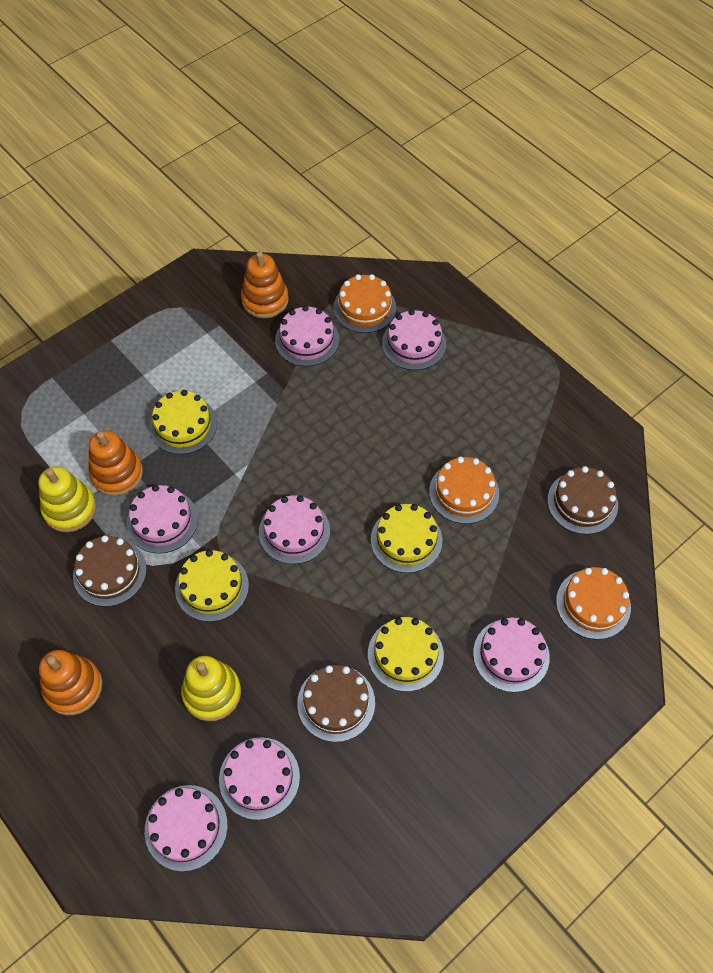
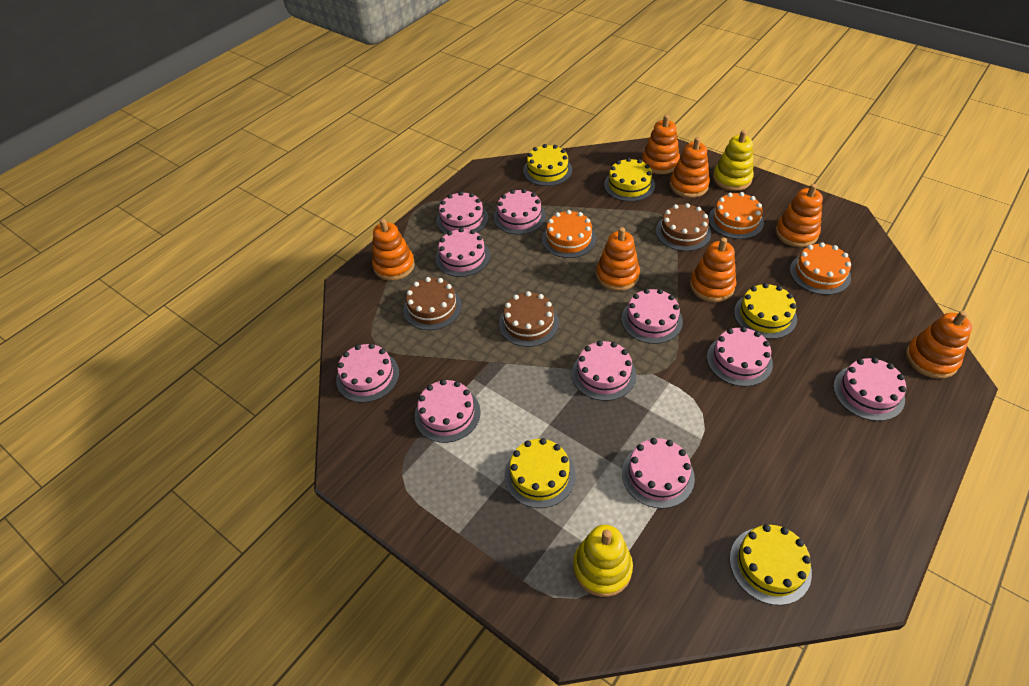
orange stacking toy: [39,650,102,715] [89,430,143,496] [241,251,289,318] = 3 -> [372,219,415,281] [596,227,640,291] [642,115,680,174] [670,137,710,198] [690,237,736,302] [776,184,823,247] [906,311,972,379] = 7
pink cake: [127,485,198,554] [145,785,228,872] [219,737,300,820] [259,495,330,564] [275,306,339,366] [382,309,446,370] [473,617,550,692] = 7 -> [336,343,399,403] [415,379,481,443] [436,191,488,234] [436,228,490,277] [494,189,546,235] [572,340,636,401] [621,289,683,344] [622,438,695,509] [707,327,773,386] [833,358,906,421] = 10
yellow cake: [149,390,217,454] [175,550,249,622] [368,617,444,692] [371,504,442,573] = 4 -> [504,438,575,508] [523,144,572,186] [604,158,655,202] [730,524,812,605] [734,283,797,339] = 5

